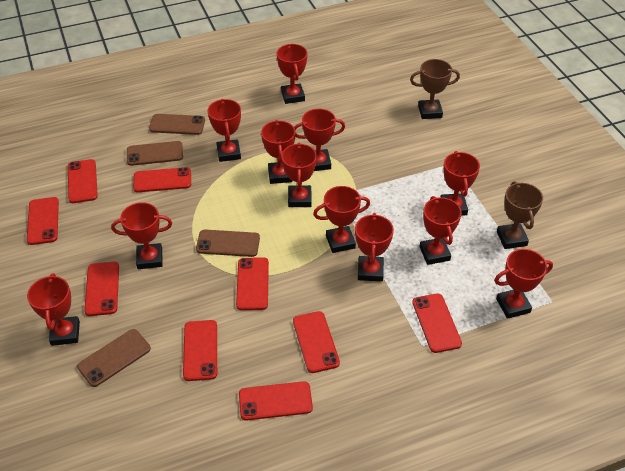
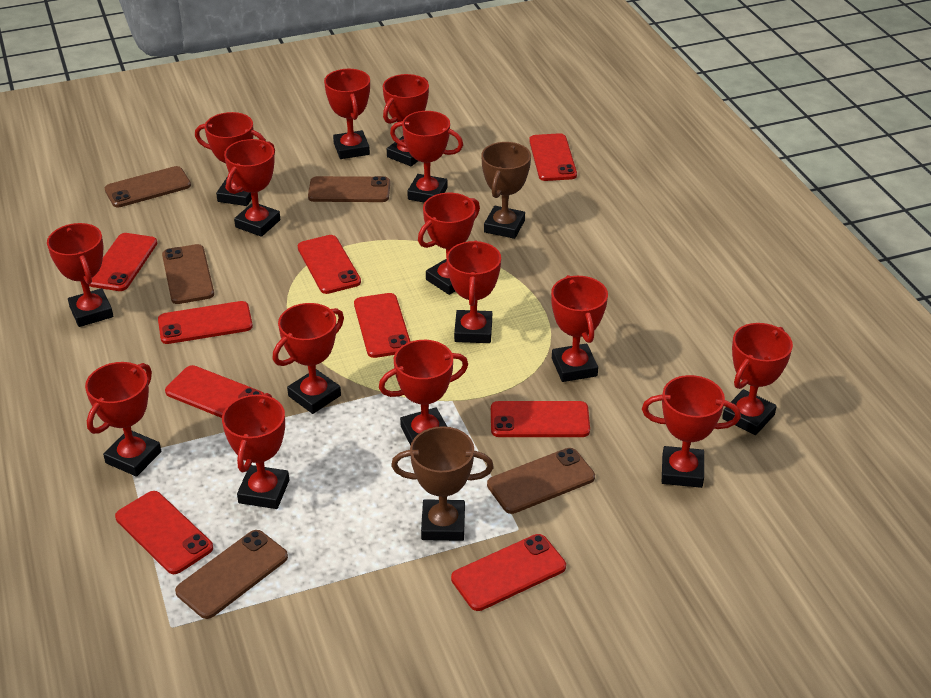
brown phone: [77,329,151,387] [127,141,183,166] [149,114,205,135] [196,229,260,257] = 4 -> [105,166,191,207] [162,244,214,304] [175,530,288,619] [308,176,390,202] [487,448,595,514] = 5
red trophy: [27,273,80,346] [111,202,172,269] [208,99,241,162] [261,120,296,184] [277,44,308,104] [281,143,317,207] [294,109,345,171] [313,186,370,253] [355,213,394,282] [419,196,462,265] [441,151,480,216] [494,249,553,319] = 12 -> [47,223,113,327] [85,362,161,477] [195,112,266,206] [222,393,289,509] [224,139,281,237] [273,303,344,414] [324,69,370,159] [379,340,468,445] [383,74,429,166] [390,111,463,203] [418,193,480,295] [447,241,501,343] [551,275,608,382] [642,375,741,488] [722,323,793,435] = 15

